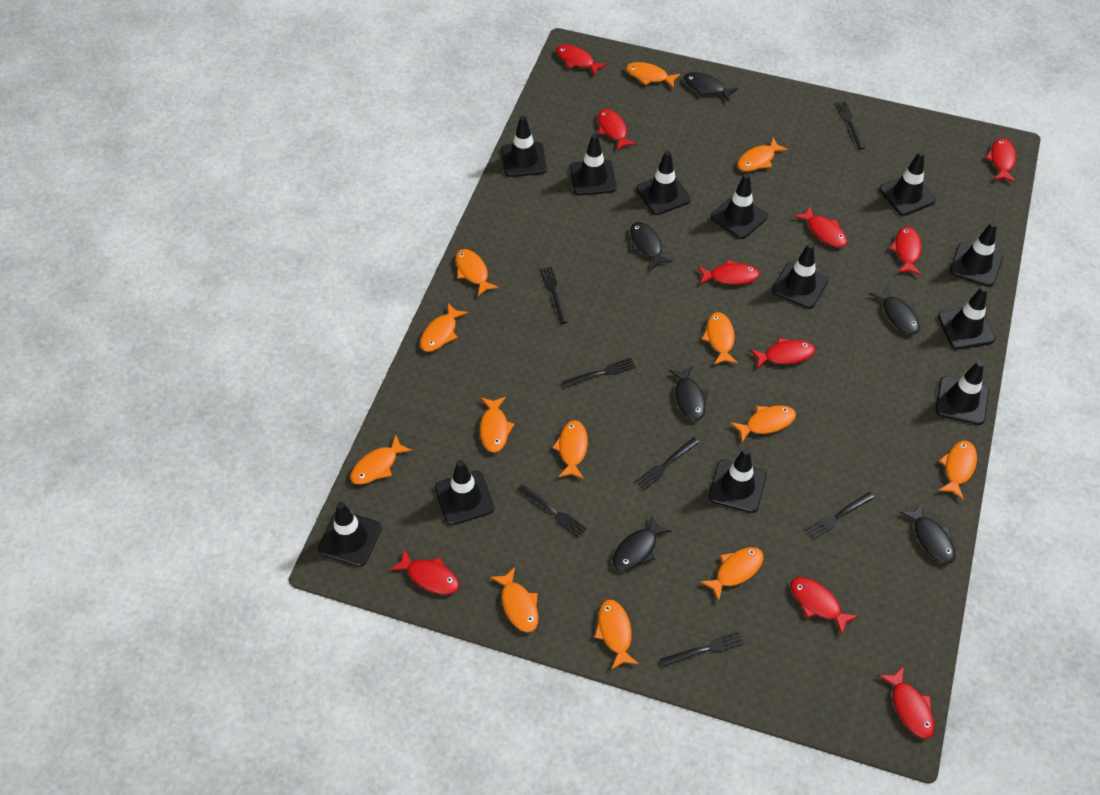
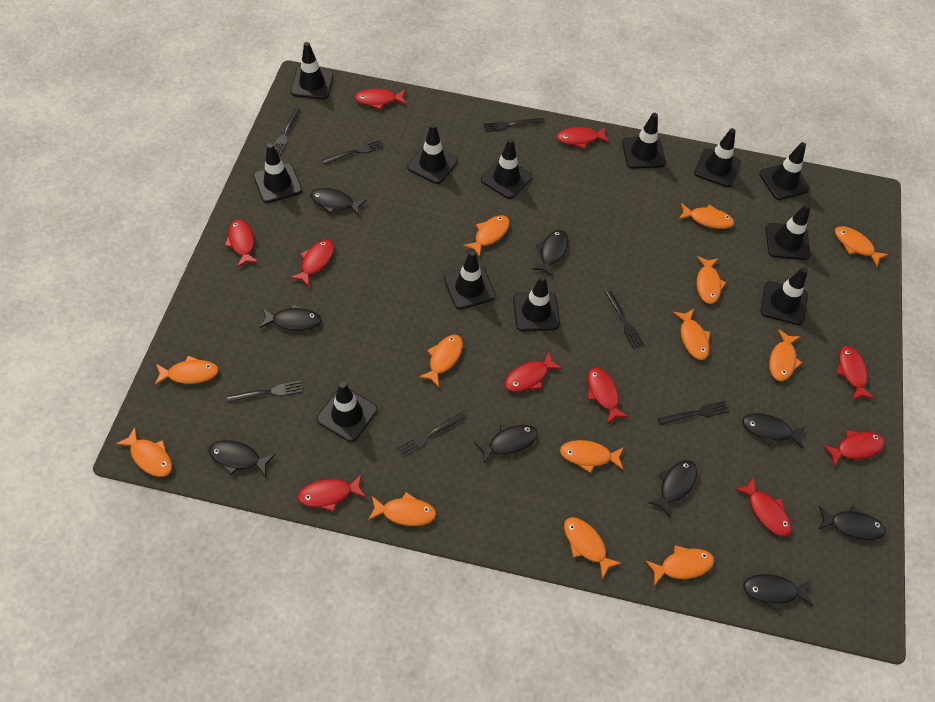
black fish: [613,515,672,571] [630,222,673,269] [669,366,708,421] [684,72,738,102] [870,286,920,334] [900,503,955,564] = 6 -> [208,440,275,477] [260,304,321,331] [310,188,367,216] [474,425,538,464] [533,230,568,277] [649,460,697,518] [742,413,805,448] [743,574,813,611] [819,505,886,540] = 9

